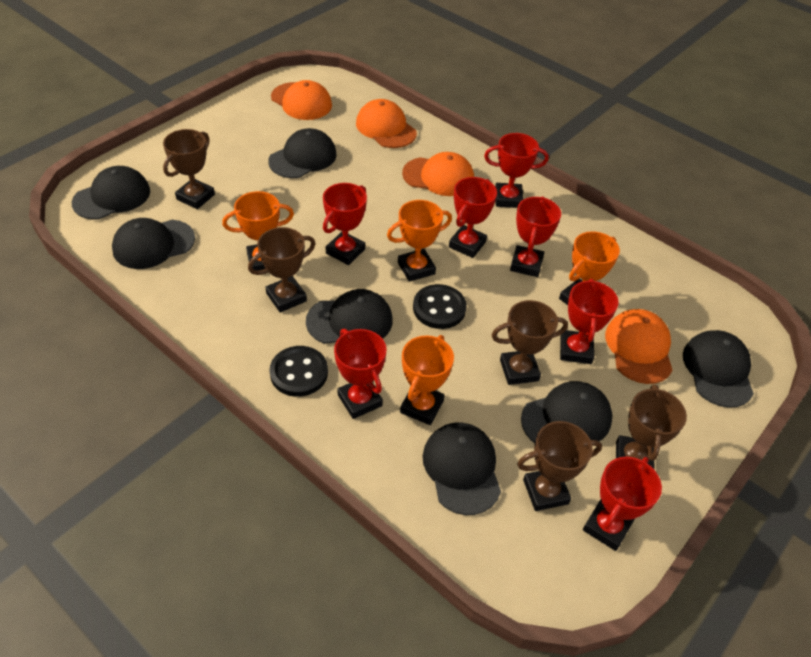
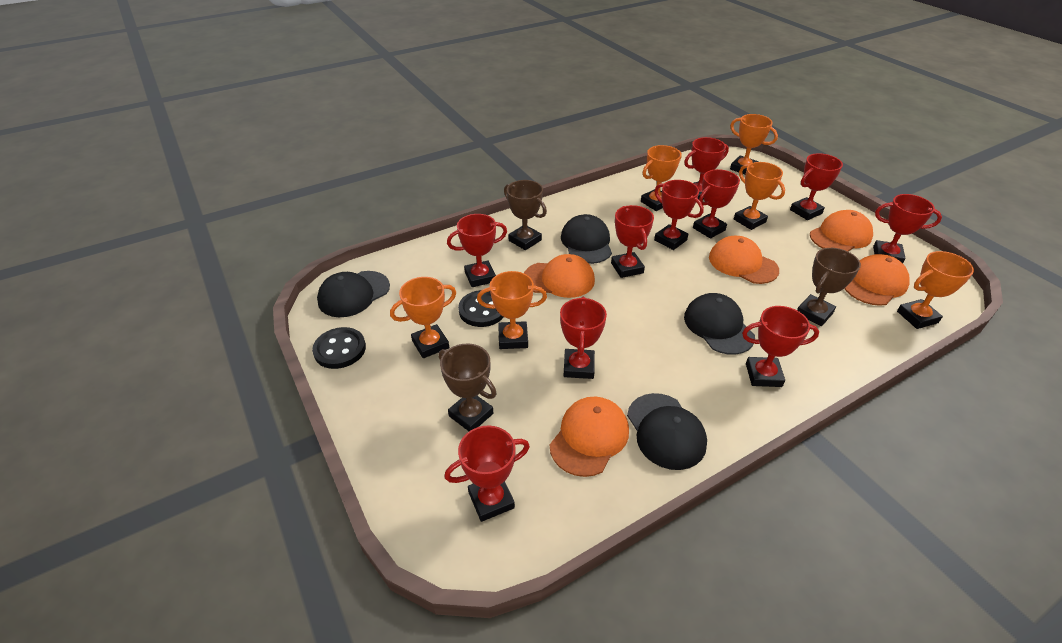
black cap: [72,166,150,220] [112,218,195,269] [268,128,337,178] [306,289,393,344] [423,422,501,515] [521,381,612,443] [683,330,754,408] = 7 -> [317,271,390,317] [561,214,612,264] [627,393,707,470] [684,293,755,355] = 4
brown trophy: [163,129,215,209] [248,227,316,313] [492,300,568,385] [517,421,602,511] [616,385,687,470] = 5 -> [438,344,497,431] [504,180,547,250] [797,248,861,326] = 3
orange cap: [271,80,332,120] [356,99,417,148] [402,152,474,196] [605,309,673,384] = 4 -> [524,254,595,298] [550,397,629,477] [709,236,779,284] [810,210,873,251] [844,254,910,306] = 5
orange trophy: [222,191,294,271] [387,200,452,282] [400,335,454,425] [559,231,620,305] = 4 -> [390,277,456,358] [477,271,547,349] [641,145,682,211] [730,114,778,174] [734,162,785,230] [897,251,974,329] = 6
red trophy: [323,183,367,265] [334,329,387,419] [449,177,497,258] [484,133,549,208] [510,196,561,277] [560,279,619,364] [583,457,662,551] = 7 -> [445,426,530,522] [447,214,507,287] [560,297,607,379] [611,205,654,278] [654,180,704,250] [684,137,729,200] [693,169,740,239] [742,306,819,387] [790,153,843,220] [873,194,942,263] = 10

